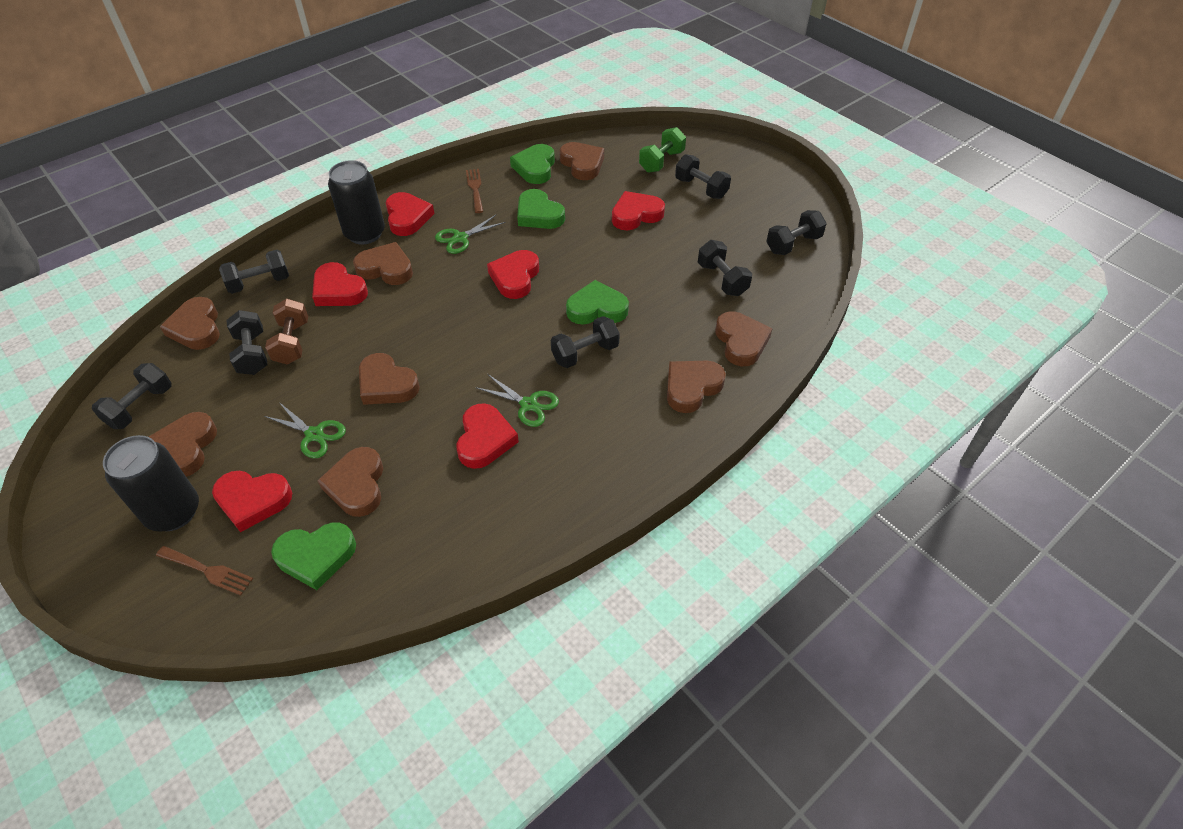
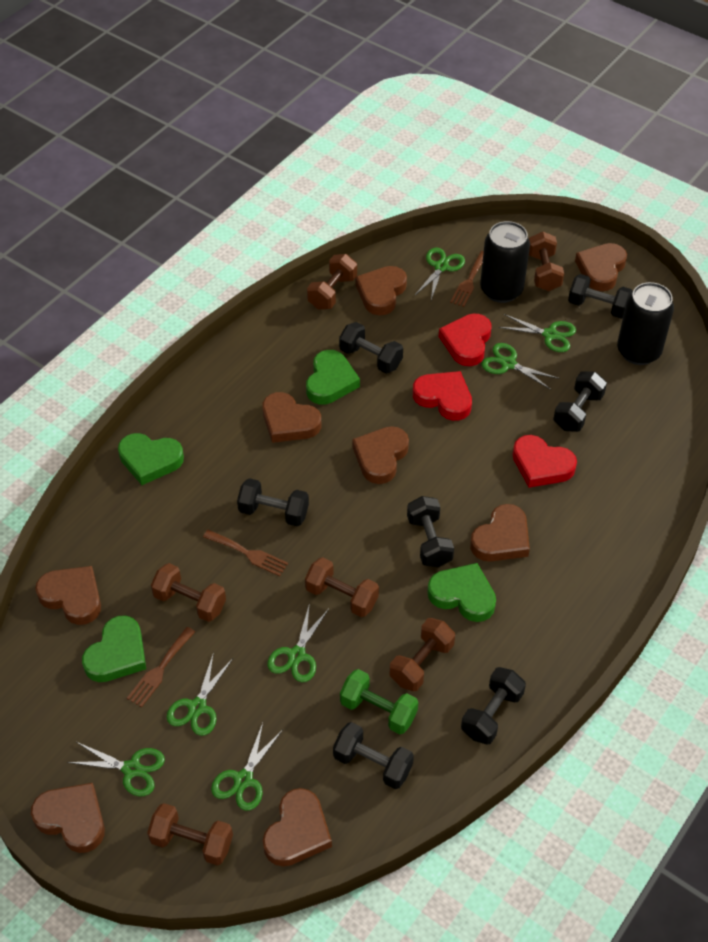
brown dumbbell: [265,299,308,365] = 1 -> [147,803,233,866] [151,563,226,622] [305,557,379,617] [307,254,357,310] [390,618,455,691] [529,232,564,291] = 6
brown fork: [156,546,253,596] [466,169,483,213] = 2 -> [127,627,195,707] [203,530,288,576] [450,251,484,307] = 3
green scissors: [264,402,346,458] [435,215,505,254] [476,374,559,427] = 3 -> [67,742,165,796] [166,652,233,736] [211,723,282,811] [267,603,329,682] [414,248,465,300] [482,343,560,390] [499,314,576,352] = 7
red heart: [212,471,292,532] [312,262,368,306] [386,192,434,236] [456,403,519,469] [487,250,539,299] [612,191,665,230] = 6 -> [413,371,472,421] [439,314,491,366] [513,435,577,488] = 3

